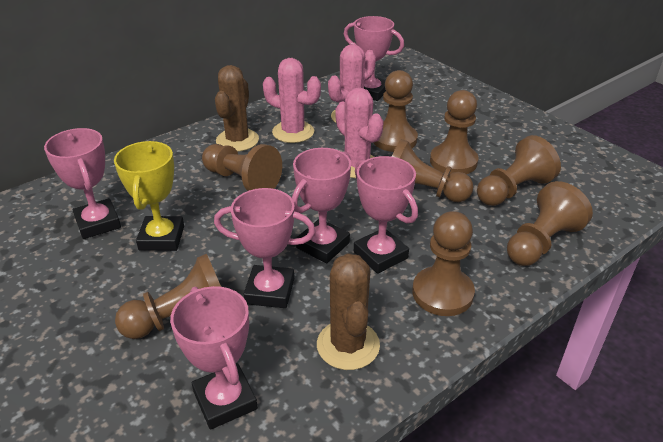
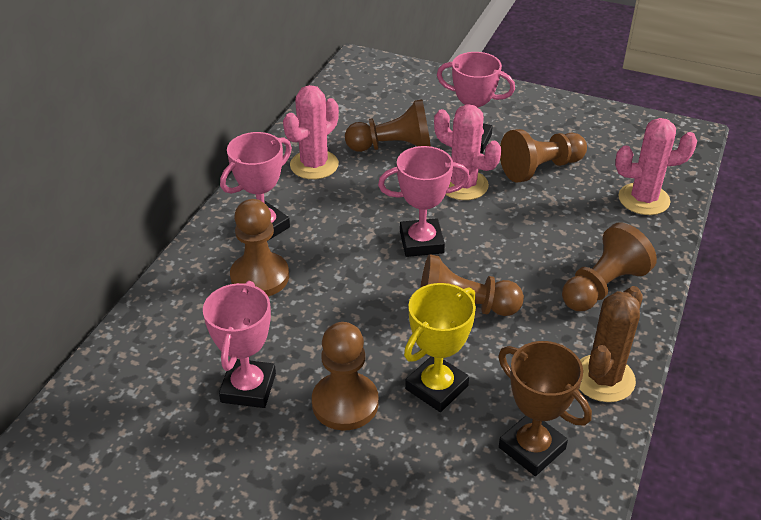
brown cactus: [215,65,259,152] [317,253,380,370] = 2 -> [579,286,643,402] = 1
brown pawn: [115,254,221,339] [202,144,282,191] [373,70,418,152] [392,139,474,202] [412,211,475,316] [430,90,478,175] [477,135,561,206] [507,181,593,266] = 8 -> [230,199,289,296] [312,322,379,431] [345,99,431,152] [420,254,524,316] [500,129,587,183] [562,222,657,311] = 6
brown trophy: none = 0 -> [498,341,592,476] = 1
pink trophy: [44,128,121,239] [170,286,258,430] [214,188,316,308] [292,148,351,263] [344,16,404,101] [354,156,418,274] = 6 -> [203,281,276,408] [220,132,292,240] [378,146,470,257] [437,52,515,153] = 4

